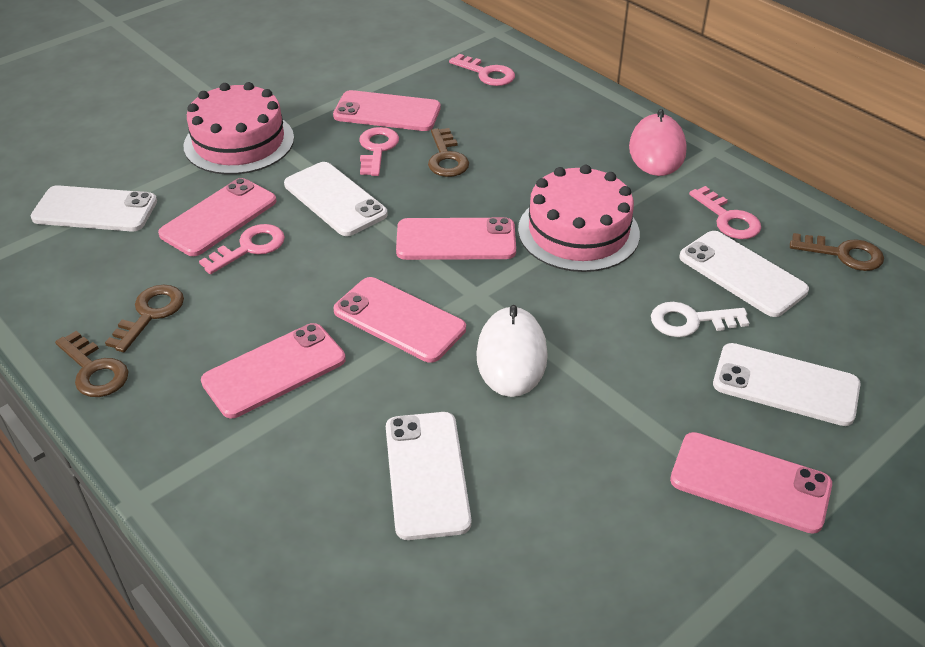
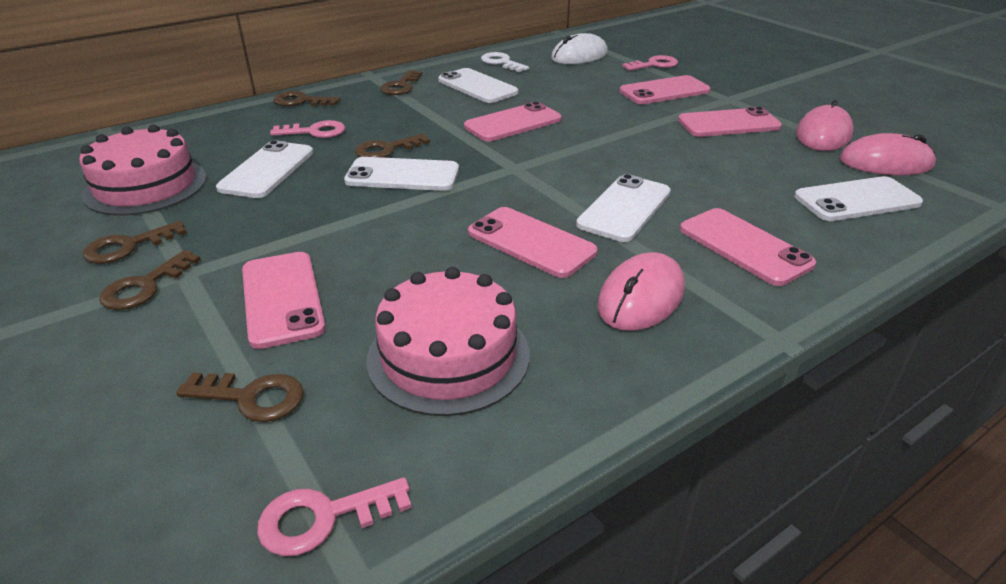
brown key: [55,331,129,397] [105,285,184,352] [428,128,469,177] [790,233,884,271] = 4 -> [82,221,187,264] [99,250,201,310] [176,372,304,422] [274,91,341,106] [355,134,430,158] [380,70,422,95] = 6
pink key: [199,224,285,274] [359,127,399,176] [449,54,515,86] [689,186,761,239] = 4 -> [257,477,412,556] [270,120,345,138] [622,55,678,71] = 3
pink mouse: [629,109,686,176] = 1 -> [597,252,685,331] [796,100,854,151] [840,133,936,175] = 3

